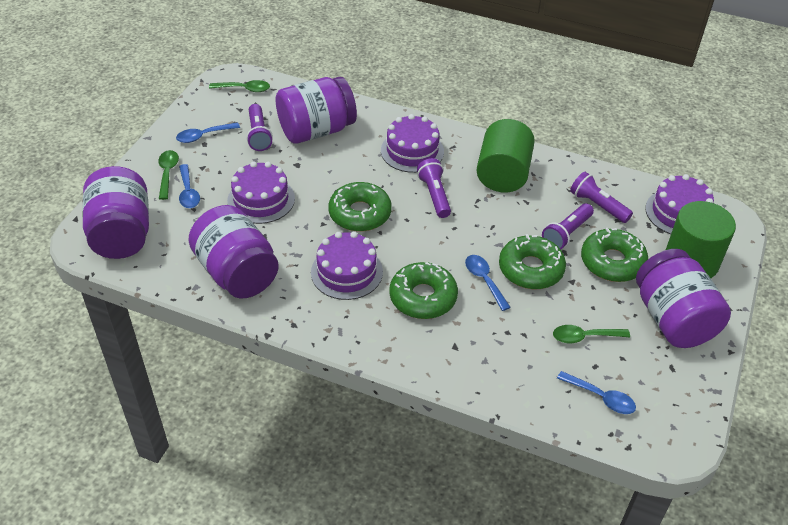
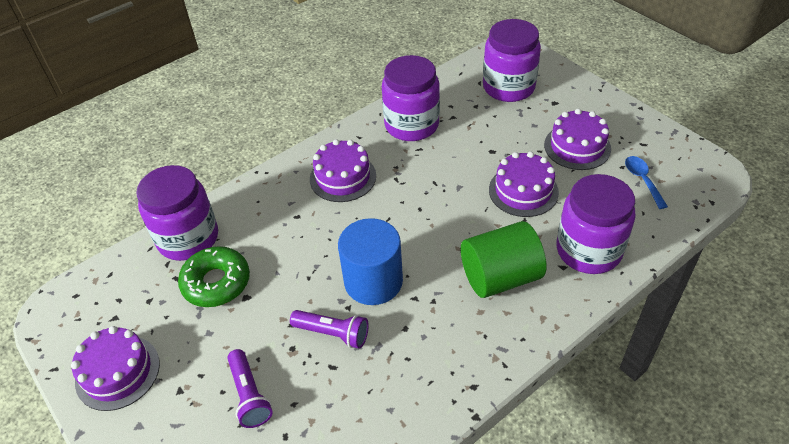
blue cylinder: none = 0 -> [338,218,403,305] = 1
blue spoon: [176,122,240,143] [179,164,200,208] [465,255,511,311] [557,371,636,414] = 4 -> [625,156,668,209] = 1
green cylinder: [477,119,535,192] [666,201,736,278] = 2 -> [461,221,546,298] = 1
green donut: [328,182,392,232] [389,262,458,319] [499,234,566,289] [581,228,648,282] = 4 -> [178,246,250,307] = 1
green spoon: [158,150,179,200] [209,80,270,92] [553,325,630,343] = 3 -> none = 0
purple flashlight: [247,104,273,151] [417,158,451,218] [542,203,594,249] [570,172,633,223] = 4 -> [227,349,273,428] [290,310,369,349] = 2

